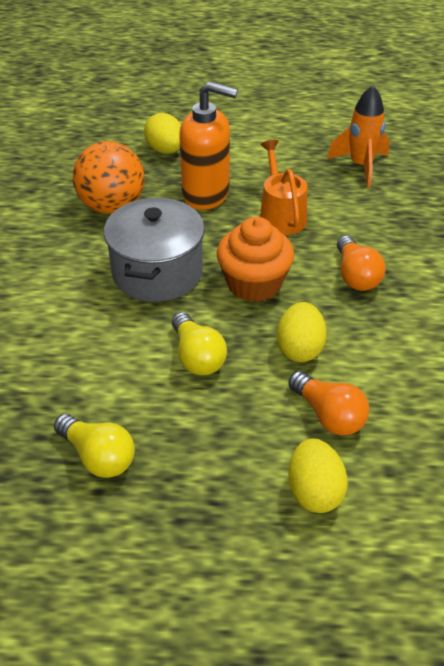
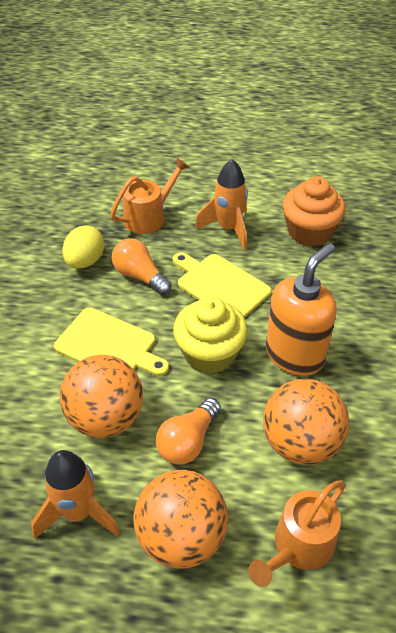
grey pot: [104,198,205,302] = 1 -> none = 0
orange ball: [73,141,145,214] = 1 -> [60,355,143,438] [133,470,228,569] [263,379,349,465] = 3
orange rocket: [327,85,389,188] = 1 -> [31,450,120,539] [195,159,248,250] = 2
orange watering can: [260,140,307,235] = 1 -> [110,158,189,234] [248,480,346,587] = 2
yellow cupcake: none = 0 -> [173,297,248,374] = 1
yellow cutting board: none = 0 -> [54,307,169,376] [173,252,271,318] = 2
yellow egg: [144,113,181,154] [277,302,327,362] [288,439,348,513] = 3 -> [62,225,104,269] = 1
yellow light bulb: [54,414,135,478] [172,312,227,375] = 2 -> none = 0

